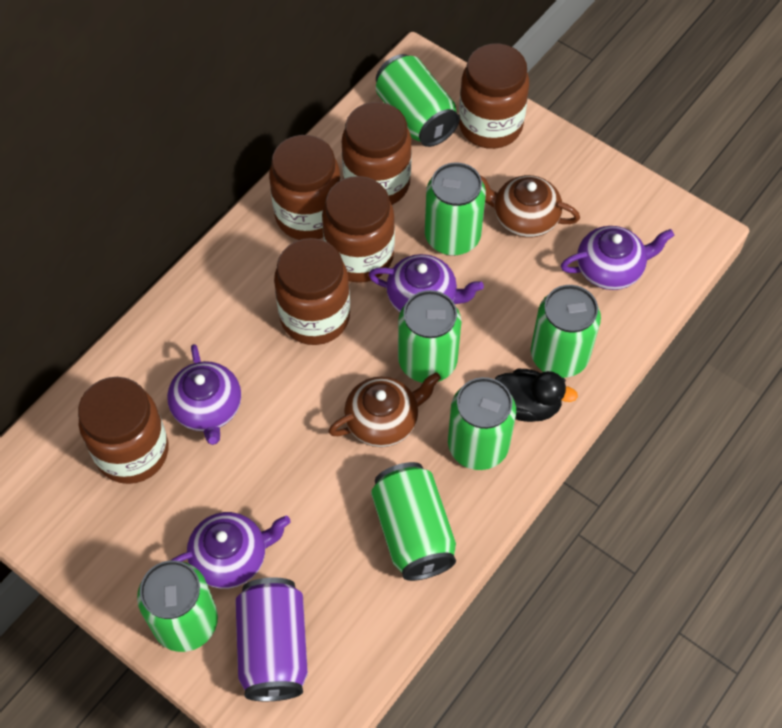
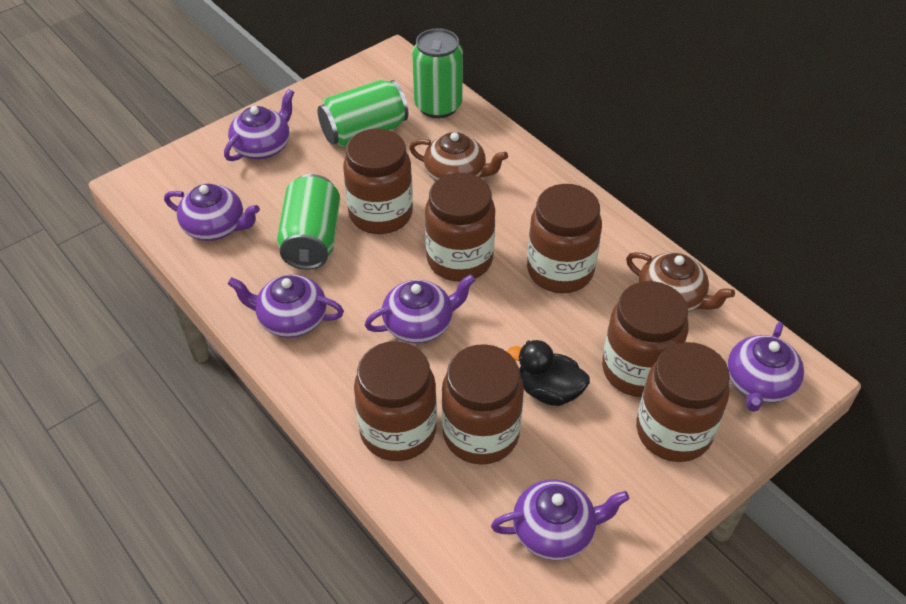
brown jar: [78,377,168,484] [269,135,341,240] [274,238,350,345] [322,176,395,283] [342,102,412,205] [459,44,529,149] = 6 -> [343,128,413,234] [354,341,437,461] [425,173,495,281] [441,344,524,465] [527,184,602,293] [602,281,689,397] [636,342,730,462] = 7
green can: [137,560,218,652] [371,462,456,581] [376,54,460,147] [398,290,462,383] [425,162,486,256] [448,377,516,470] [531,285,601,378] = 7 -> [277,174,340,270] [318,80,408,147] [412,28,463,118] = 3
purple can: [235,578,308,701] = 1 -> none = 0
purple teapot: [167,344,241,445] [172,512,291,589] [369,254,484,312] [561,226,674,290] = 4 -> [164,184,260,241] [224,89,294,161] [228,275,344,338] [365,274,475,343] [491,480,629,560] [727,322,804,412] = 6

